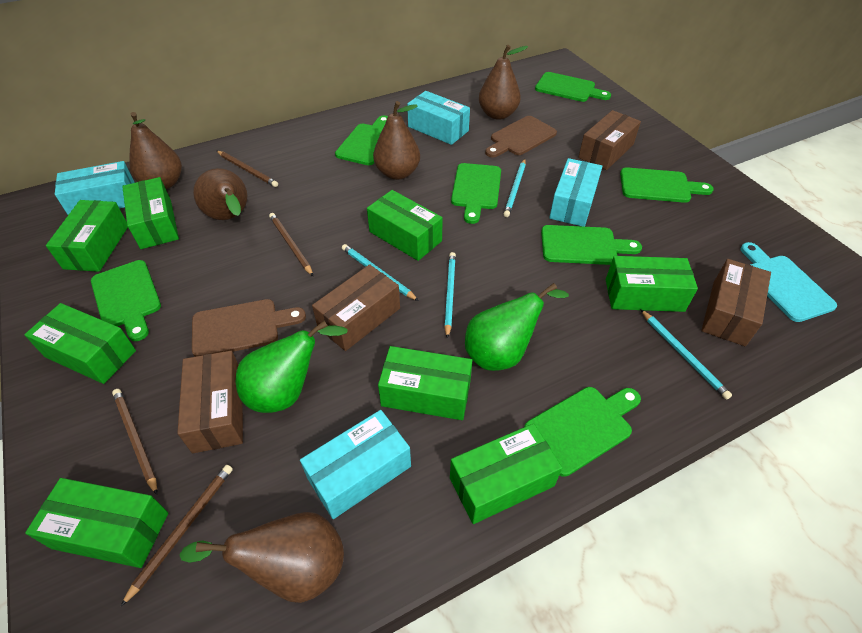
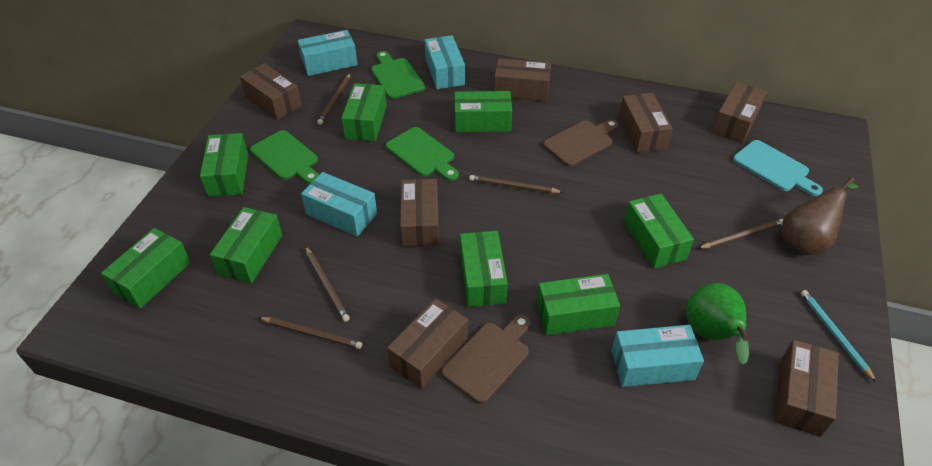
brown box: [177,351,243,453] [312,264,400,351] [578,110,641,170] [701,259,771,346] = 4 -> [240,63,302,120] [387,299,468,389] [400,179,439,247] [494,58,551,101] [619,93,673,153] [712,82,767,143] [775,340,839,437] = 7
brown pear: [129,112,182,189] [179,512,344,603] [193,168,247,220] [373,101,420,180] [479,45,528,120] = 5 -> [782,177,858,255] = 1
brown pencil: [112,389,157,495] [120,465,233,607] [217,151,278,187] [269,213,313,276] = 4 -> [258,317,362,349] [305,246,350,322] [317,73,351,125] [469,175,563,193] [698,219,783,249] = 5
green cutting board: [91,260,161,341] [335,115,388,165] [451,163,501,224] [524,387,641,477] [535,72,611,102] [541,225,642,265] [620,167,714,203] = 7 -> [250,130,319,184] [371,51,425,99] [386,127,459,181] = 3
green pear: [236,320,348,413] [465,283,569,371] = 2 -> [686,283,749,365] = 1
turquoise pencil: [342,244,419,301] [444,252,456,339] [504,159,526,217] [640,309,732,399] = 4 -> [801,290,877,383] = 1

